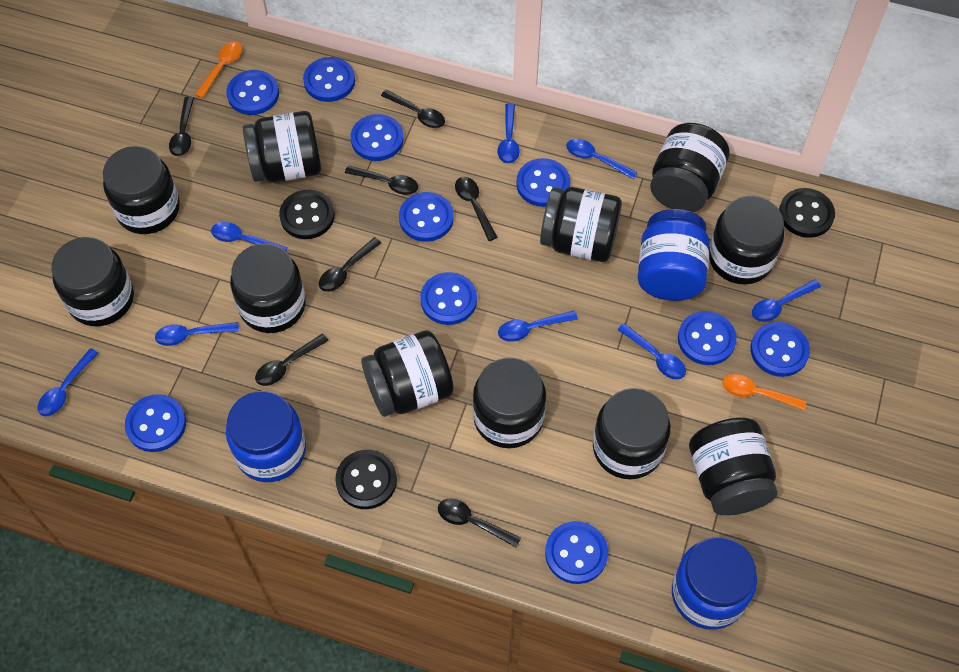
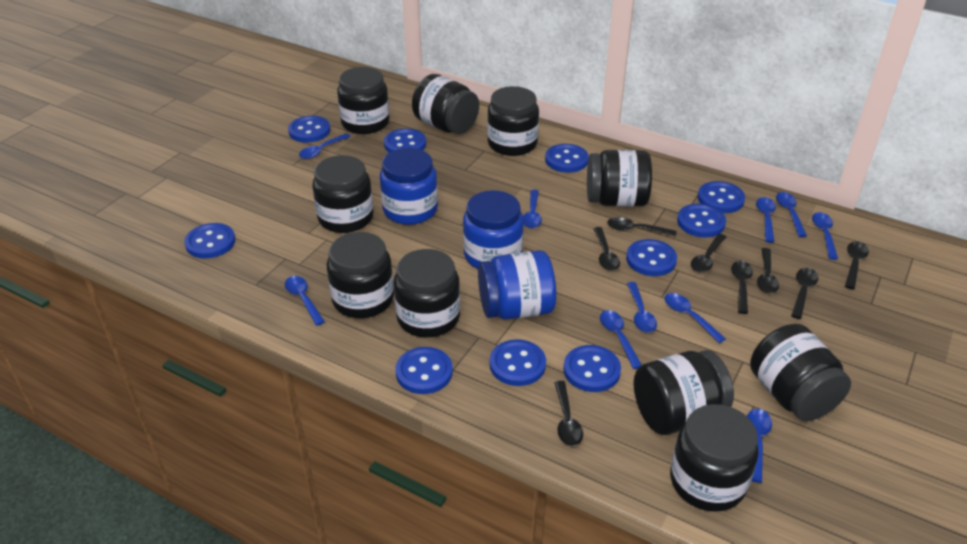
black button: [279,190,335,239] [335,450,397,509] [779,188,835,238] = 3 -> none = 0
black jar: [52,237,134,326] [103,146,180,234] [230,244,306,333] [243,111,321,183] [361,330,454,417] [473,357,546,448] [540,187,622,262] [593,388,671,479] [650,123,730,212] [689,418,778,515] [709,196,784,285] = 11 -> [312,155,373,233] [327,232,394,318] [337,67,390,134] [394,249,460,337] [412,74,479,134] [487,86,539,156] [587,150,652,207] [634,350,734,435] [670,404,759,512] [750,324,851,421] = 10
black spoon: [169,97,194,156] [255,333,329,386] [319,237,381,292] [345,165,418,195] [381,90,445,128] [438,499,521,548] [455,177,498,241] = 7 -> [554,381,583,446] [594,227,620,271] [607,217,677,237] [691,234,726,273] [731,261,753,314] [757,248,779,293] [791,268,818,319] [845,241,869,289] = 8
blue spoon: [38,348,98,416] [155,322,239,346] [211,222,287,251] [497,104,520,164] [498,311,578,342] [566,139,637,179] [617,323,686,380] [752,279,821,322] = 8 -> [285,276,325,326] [299,133,351,159] [523,189,542,229] [600,310,642,369] [627,282,657,333] [664,293,726,343] [747,409,772,483] [756,197,776,243] [776,192,807,237] [812,212,838,260] = 10
orange spoon: [195,42,242,98] [723,374,806,410] = 2 -> none = 0

